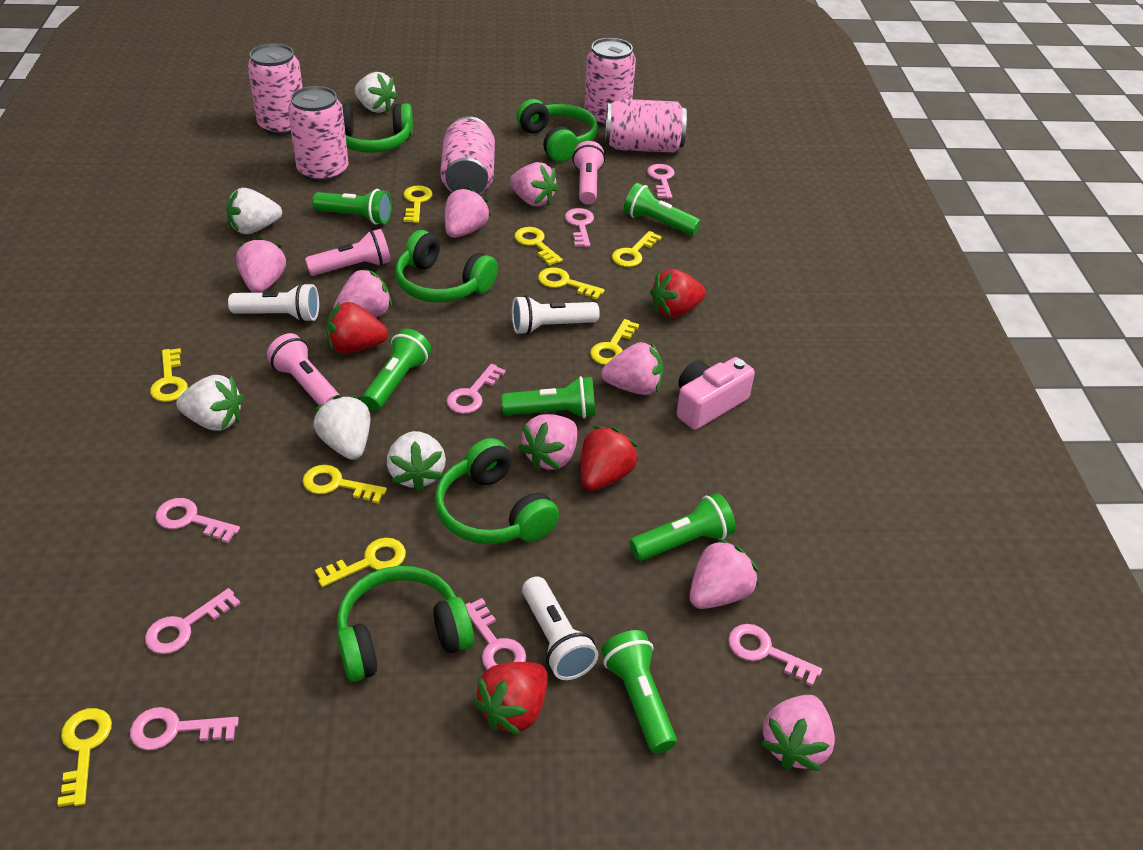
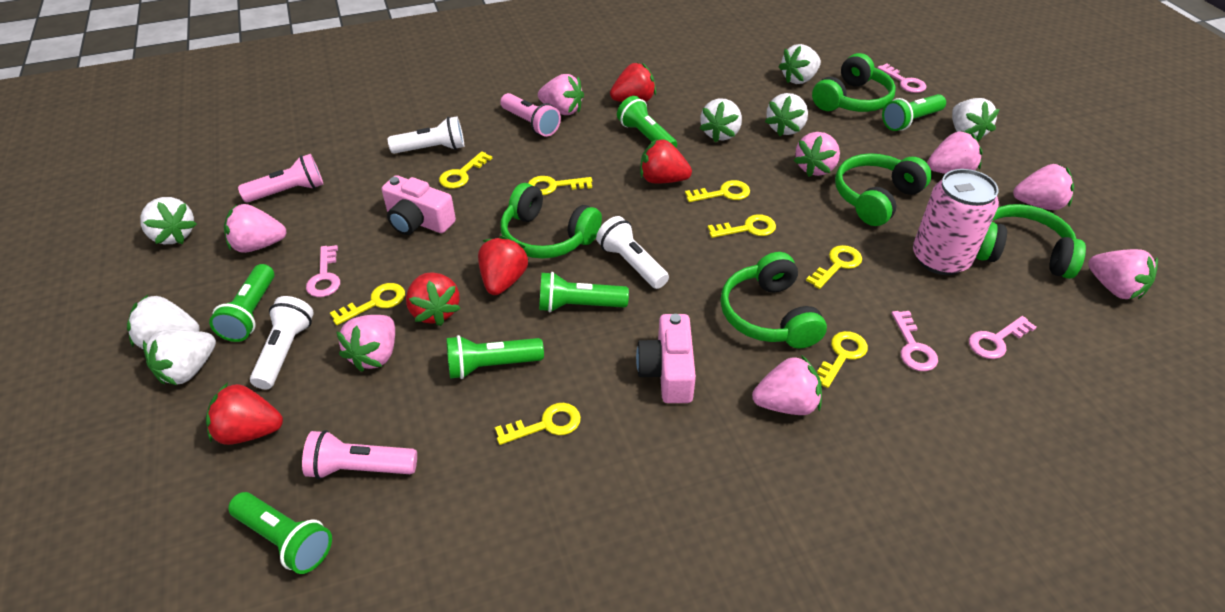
pink camera: [676,357,755,430] = 1 -> [382,175,456,235] [636,314,696,403] = 2
pink can: [247,44,303,136] [288,86,349,182] [440,116,495,195] [584,38,636,127] [605,99,687,153] = 5 -> [913,169,999,275] = 1
pink key: [130,707,239,750] [145,588,240,654] [155,498,240,543] [447,364,506,414] [465,598,526,670] [565,208,594,247] [647,164,675,199] [728,624,822,686] = 8 -> [306,245,340,297] [877,64,927,93] [891,311,938,371] [969,316,1036,359] = 4
red strawberry: [326,302,388,354] [473,662,548,736] [581,426,638,491] [650,269,706,318] = 4 -> [206,382,283,445] [406,272,461,326] [478,236,529,295] [610,63,656,102] [640,138,692,184] = 5
white strawberry: [176,375,243,431] [227,188,282,234] [314,395,370,460] [355,72,398,113] [387,431,446,492] = 5 -> [127,295,200,349] [140,197,197,244] [143,330,216,385] [699,98,742,143] [765,93,808,136] [779,44,821,84] [952,98,999,141] = 7
yellow key: [57,708,112,807] [150,348,188,402] [303,465,387,503] [315,538,406,587] [404,185,433,223] [514,227,563,265] [538,267,605,300] [590,319,639,365] [612,231,662,267] = 9 -> [330,283,405,325] [439,151,492,188] [495,403,581,445] [528,176,592,195] [685,180,750,202] [708,214,776,238] [806,245,862,289] [817,331,868,388] = 8

